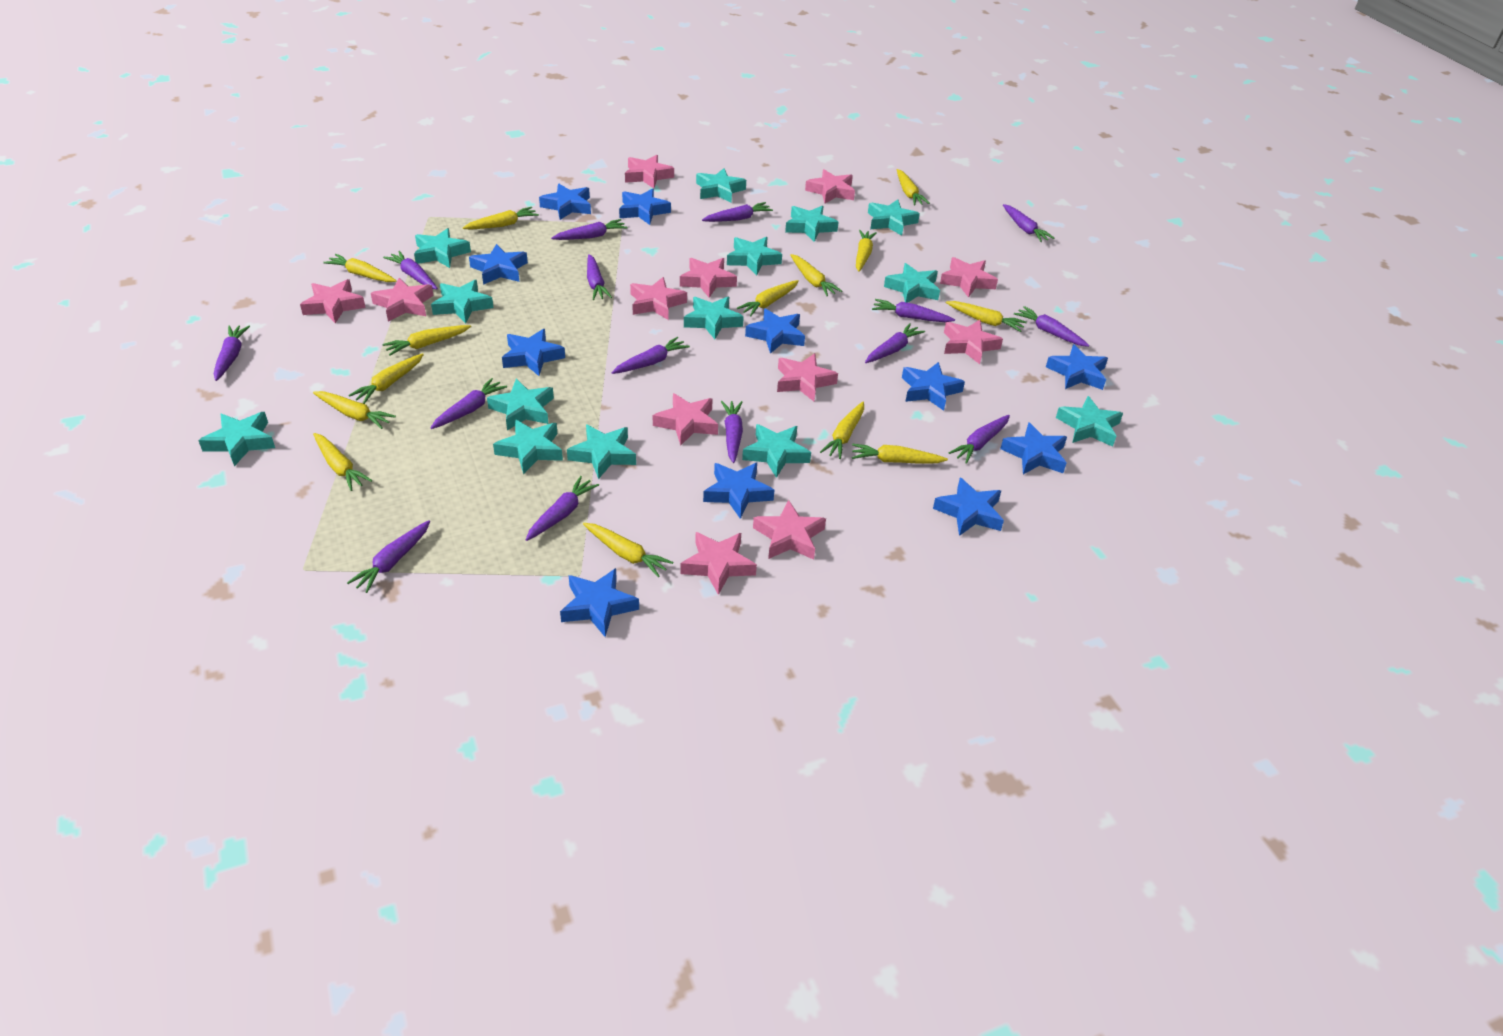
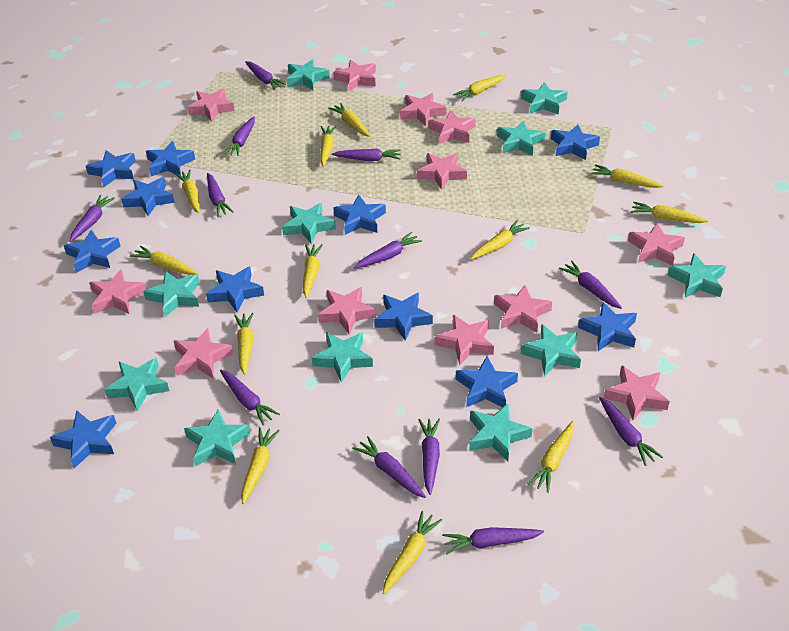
purple carrot: [214,325,250,381] [347,520,430,593] [383,251,438,289] [431,378,507,429] [525,476,599,541] [551,219,628,240] [587,254,612,300] [612,337,690,374] [702,202,773,222] [721,401,743,463] [865,323,925,363] [872,299,955,322] [949,415,1010,464] [1003,204,1054,242] [1014,306,1089,347] = 15 -> [70,195,115,242] [207,173,234,217] [220,370,280,426] [223,116,255,156] [245,61,286,90] [332,148,401,161] [352,436,426,498] [354,232,422,269] [418,419,440,495] [442,527,544,554] [559,261,622,309] [599,397,663,466] = 12
turquoise star: [198,412,275,466] [414,228,471,268] [431,280,494,323] [487,379,554,430] [493,419,563,474] [567,424,636,479] [684,297,744,339] [696,168,746,203] [727,237,782,276] [742,424,811,478] [785,206,839,242] [868,199,920,236] [884,263,940,303] [1056,396,1123,447] = 14 -> [104,357,169,411] [143,271,200,317] [184,409,251,467] [282,203,336,244] [287,59,330,90] [312,332,373,383] [469,403,533,462] [497,121,546,156] [521,82,568,115] [521,324,581,376] [668,253,726,298] = 11
yellow carrot: [313,391,396,429] [313,433,372,491] [323,254,397,282] [348,353,424,404] [382,325,471,356] [463,207,539,230] [583,523,673,577] [737,280,799,317] [790,254,842,297] [820,402,864,459] [852,444,948,464] [856,230,877,272] [897,169,930,205] [946,301,1027,332] = 14 -> [130,245,198,275] [175,170,200,213] [234,313,254,375] [241,427,280,504] [303,244,323,298] [320,126,336,167] [328,103,370,137] [383,511,442,594] [453,75,506,101] [471,220,530,260] [528,421,574,493] [591,164,663,188] [631,202,708,223] = 13

